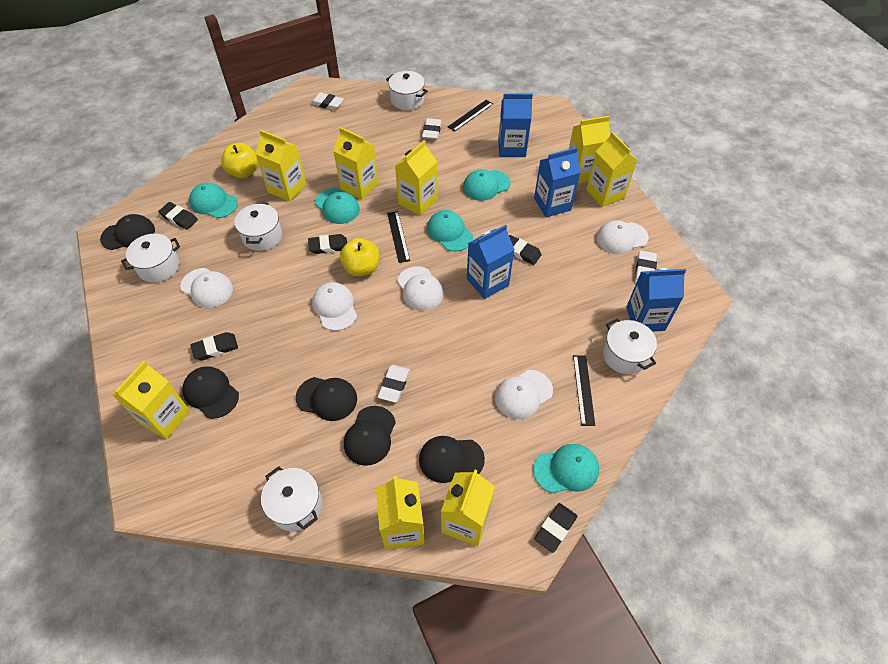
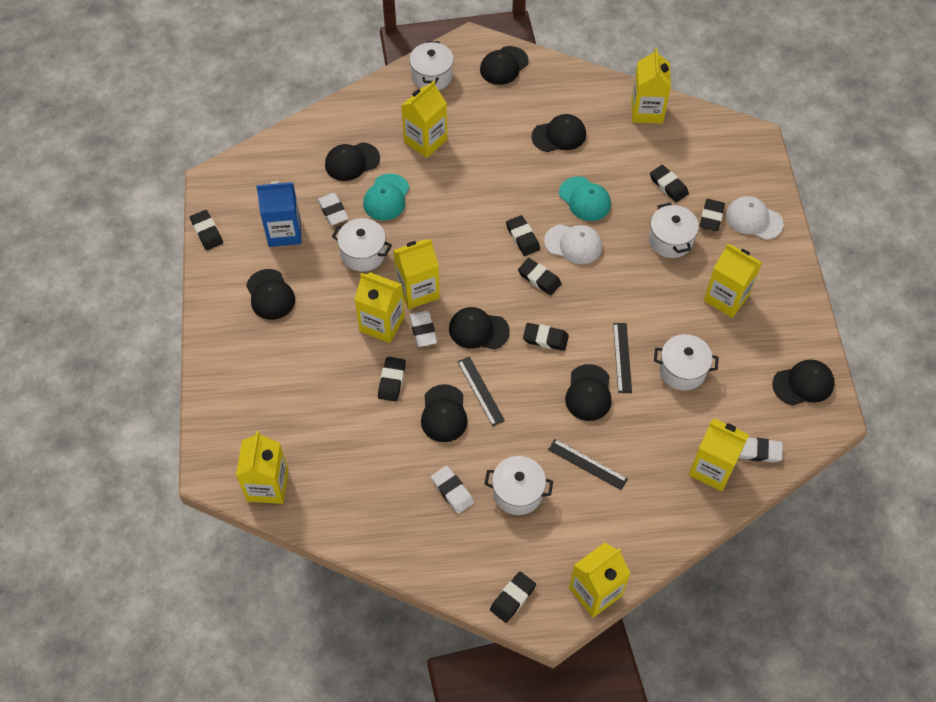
black cap: [100,214,155,250] [182,366,239,419] [296,377,357,421] [344,406,396,466] [419,436,485,483] = 5 -> [246,269,295,320] [325,142,380,181] [421,384,468,442] [449,307,510,349] [480,46,529,85] [531,114,586,152] [565,364,612,421] [773,360,835,405] = 8
black eraser: [158,202,198,230] [191,332,238,360] [308,234,347,254] [509,235,542,265] [534,503,577,553] = 5 -> [190,210,223,250] [378,357,406,402] [490,571,536,623] [506,215,540,256] [518,258,562,295] [523,323,569,351] [650,165,689,203] [700,199,725,231] = 8
blue carton: [467,225,515,299] [498,93,533,157] [534,147,581,217] [626,268,686,332] = 4 -> [256,181,302,247] = 1
turquoise cap: [189,183,238,218] [315,188,360,224] [427,210,473,251] [463,170,511,201] [533,444,599,493] = 5 -> [363,174,410,221] [559,177,611,221] = 2
white cap: [180,268,233,308] [312,282,357,331] [398,266,444,311] [495,370,553,419] [596,220,649,254] = 5 -> [544,224,602,264] [726,196,783,240] = 2
yellow apple: [221,143,258,178] [340,238,379,277] = 2 -> none = 0

